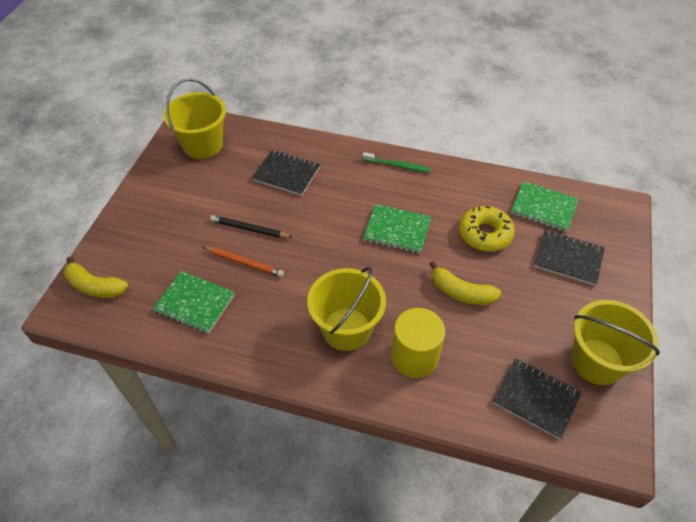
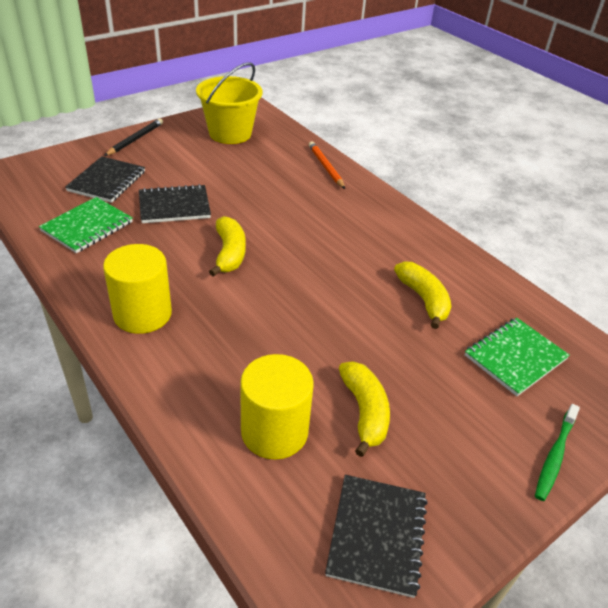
green notebook: [153,271,235,334] [363,204,431,254] [511,181,579,232] = 3 -> [39,197,133,253] [465,318,570,396] = 2
yellow banana: [64,256,128,298] [430,261,501,305] = 2 -> [209,216,246,277] [339,362,390,457] [394,261,451,329] = 3
yellow bucket: [163,78,226,159] [307,267,386,351] [571,300,660,385] = 3 -> [196,62,263,144] = 1
yellow cylinder: [391,308,445,378] = 1 -> [103,244,172,334] [240,354,314,460] = 2
yellow donut: [459,206,515,252] = 1 -> none = 0

